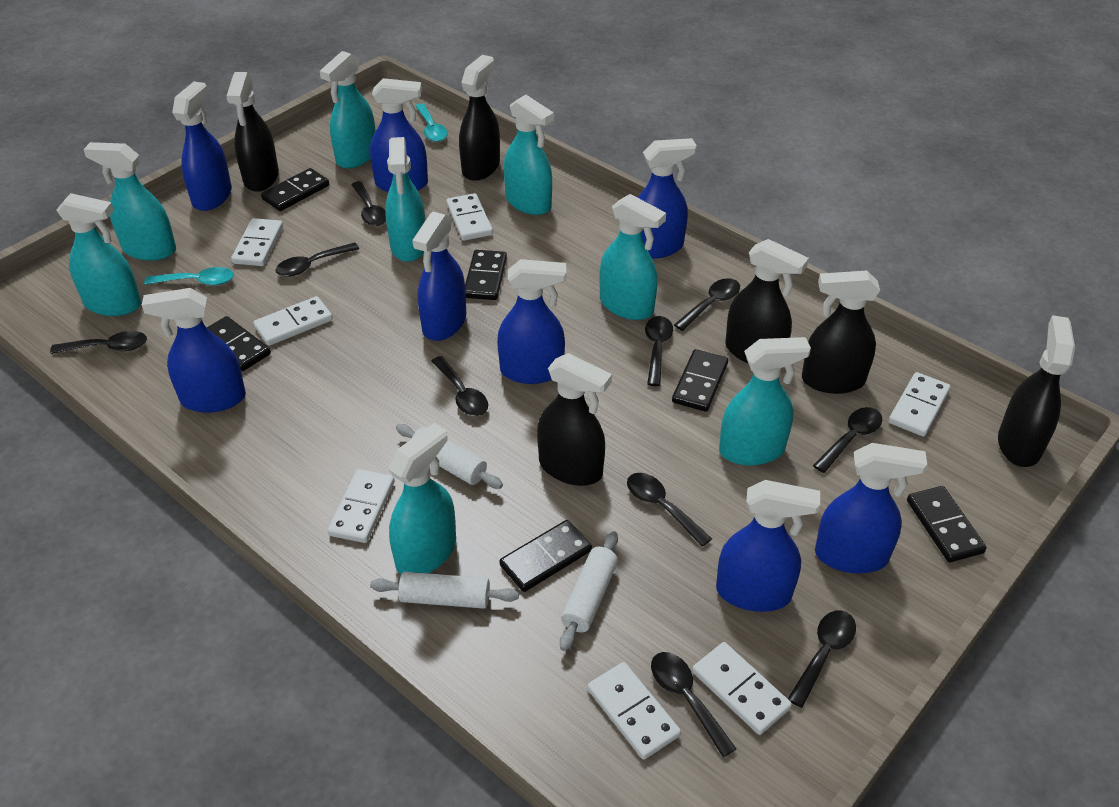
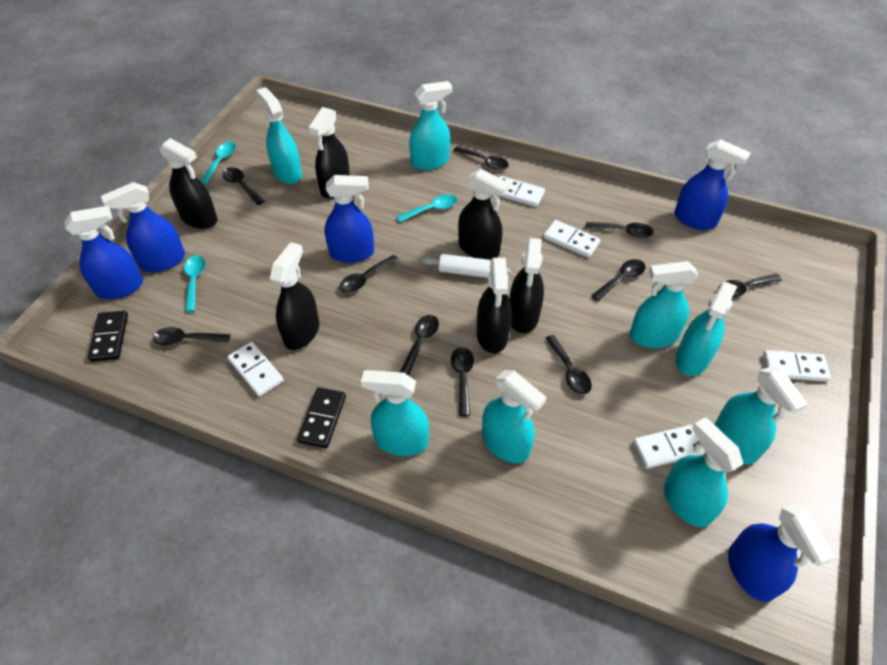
black domino: [207,316,271,371] [261,168,329,211] [465,250,507,300] [500,520,592,592] [672,349,728,412] [907,486,987,562] = 6 -> [88,311,128,362] [297,387,346,448] = 2
blue spray bottle: [142,288,246,413] [172,81,232,211] [370,78,428,192] [412,212,466,341] [497,259,566,384] [638,138,697,259] [716,480,820,612] [815,443,927,574] = 8 -> [65,206,143,299] [101,182,185,272] [324,175,374,263] [674,139,751,230] [728,504,835,602] = 5
turquoise spoon: [144,267,234,285] [415,103,448,142] = 2 -> [184,255,205,312] [201,142,236,184] [396,194,457,223] = 3
white domino: [231,218,283,266] [254,296,333,346] [327,469,395,543] [446,193,493,241] [587,662,681,760] [692,642,792,735] [889,372,950,437] = 7 -> [228,342,284,397] [498,176,545,207] [543,220,600,258] [633,425,706,469] [763,350,831,382] = 5
white rolling pin: [370,572,519,609] [396,424,503,489] [560,531,618,651] = 3 -> [421,254,511,278] = 1

